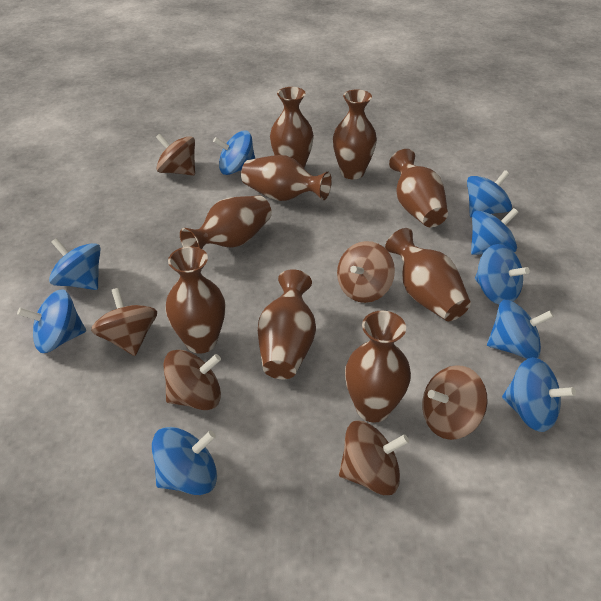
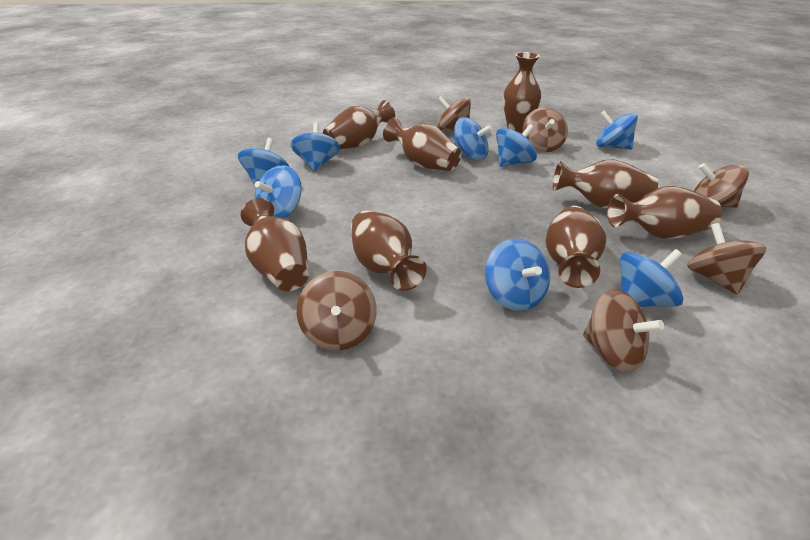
blue spinning top: [17,289,86,353] [49,238,100,290] [152,427,217,495] [213,130,255,175] [467,170,512,218] [471,208,518,255] [475,244,530,304] [487,300,554,359] [502,357,576,432] = 9 -> [238,138,289,188] [255,165,302,218] [290,123,340,172] [454,117,492,161] [485,238,550,311] [496,124,537,167] [596,111,638,150] [620,249,684,307] = 8
brown vase: [165,246,225,354] [180,196,272,249] [241,155,332,201] [258,269,316,379] [270,87,314,168] [333,90,377,179] [345,311,411,423] [385,228,471,321] [389,149,448,227] = 9 -> [241,198,309,291] [323,100,395,149] [351,210,427,291] [383,117,461,171] [503,52,541,133] [546,206,606,288] [553,159,658,208] [607,186,722,239] = 8

